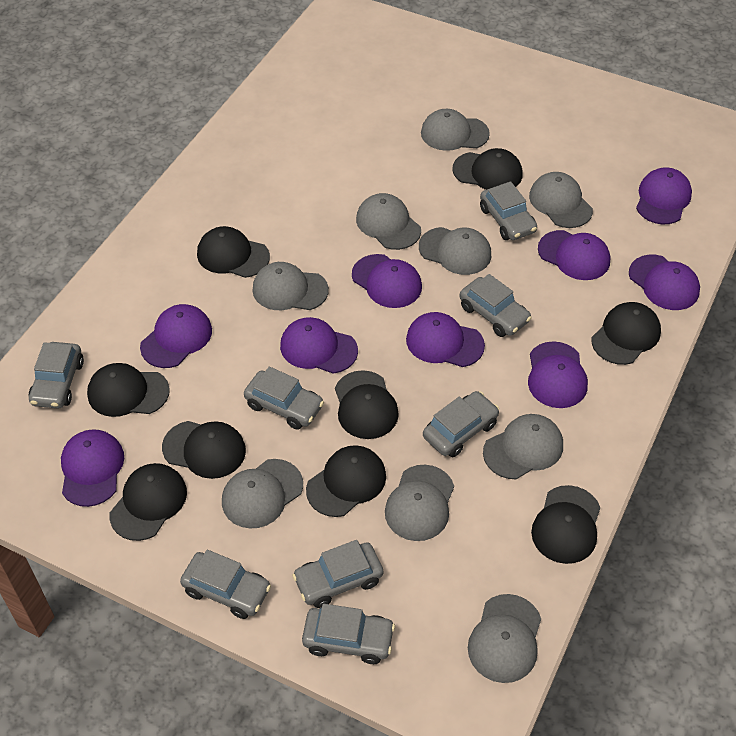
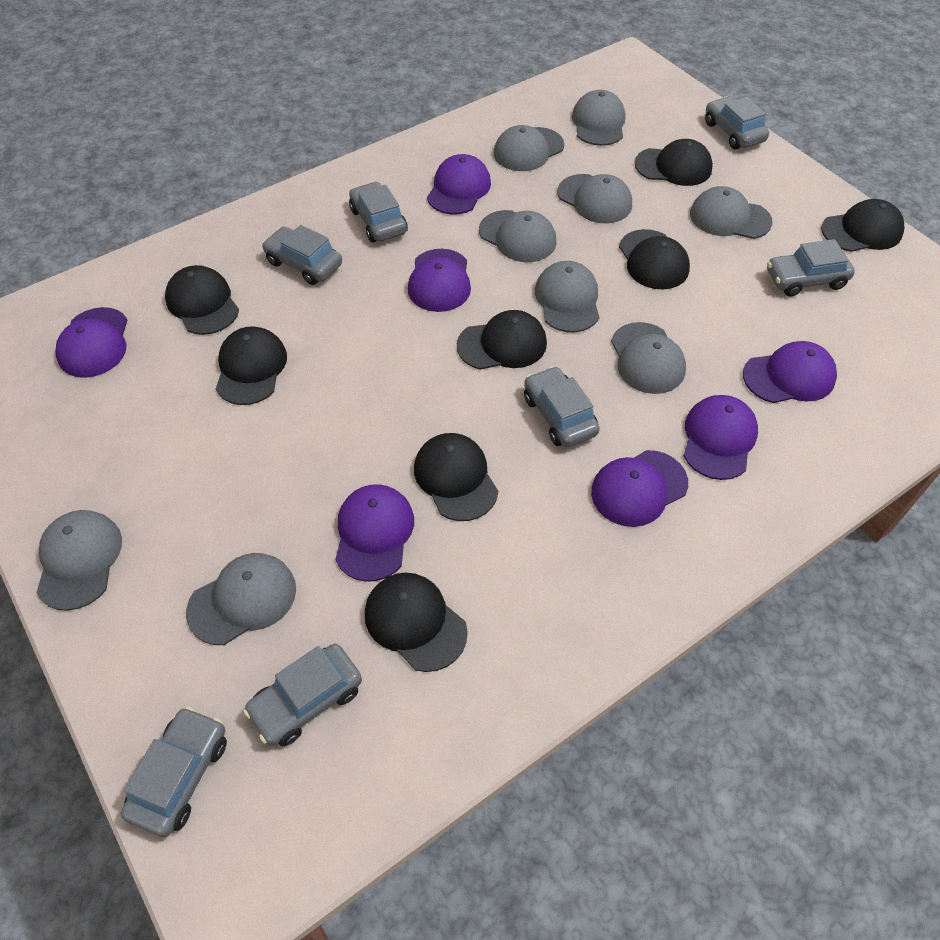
black cap: [87,363,170,417] [109,463,187,541] [162,421,246,479] [197,226,270,278] [306,445,386,517] [335,370,399,439] [452,148,523,190] [531,485,600,564] [591,302,661,365] = 9 -> [165,265,239,335] [216,326,287,405] [365,572,468,672] [414,433,498,521] [457,310,547,370] [619,229,690,289] [635,139,713,186] [821,199,904,252] = 8
grey car: [29,342,84,408] [180,550,271,619] [244,367,324,430] [292,540,383,608] [302,604,395,664] [423,391,499,457] [460,274,532,337] [480,181,537,240] = 8 -> [121,707,227,837] [243,644,362,746] [262,225,342,285] [349,182,408,242] [524,366,600,447] [705,96,769,149] [767,239,855,296] = 7
purple cap: [61,429,124,507] [140,304,212,368] [280,317,358,374] [352,254,422,308] [406,312,485,367] [528,341,588,408] [538,230,610,280] [629,255,700,310] [636,167,692,224] = 9 -> [55,307,127,378] [335,484,414,582] [408,249,471,312] [427,154,491,215] [591,450,688,527] [684,395,758,480] [743,341,837,403] = 7

